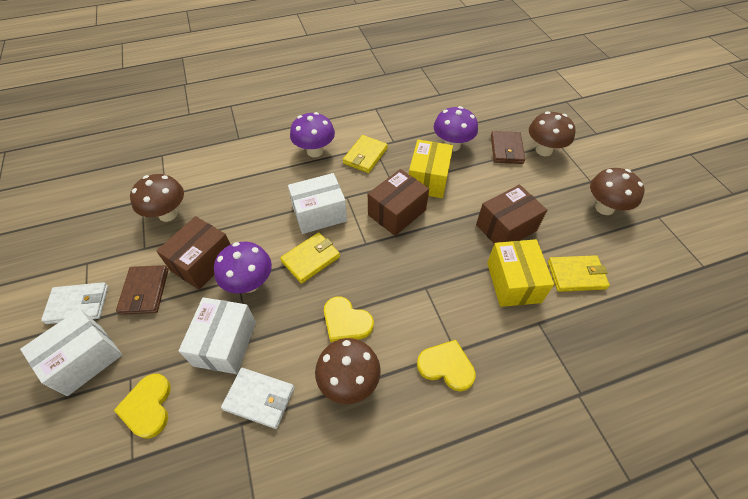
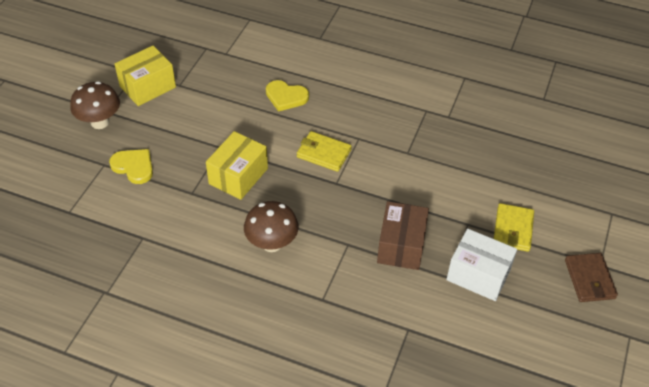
brown box: [156,216,231,290] [368,169,429,236] [476,185,547,244] = 3 -> [377,201,429,270] = 1
brown mushroom: [130,174,184,222] [315,338,381,404] [529,111,575,156] [590,168,644,215] = 4 -> [70,81,120,129] [244,201,299,252] = 2
brown wallet: [116,265,168,315] [491,131,525,164] = 2 -> [565,253,618,302] = 1
purple mushroom: [214,242,272,293] [290,112,335,157] [434,106,478,151] = 3 -> none = 0
white box: [20,309,122,396] [179,297,256,374] [288,173,347,234] = 3 -> [446,229,517,301] = 1
white wallet: [41,282,108,324] [221,368,295,429] = 2 -> none = 0
yellow heart: [114,374,171,439] [324,297,374,342] [417,340,476,392] = 3 -> [109,149,153,184] [266,80,309,112] = 2
yellow wallet: [280,232,340,284] [343,135,388,173] [548,255,610,292] = 3 -> [297,131,352,172] [494,203,534,252] = 2

